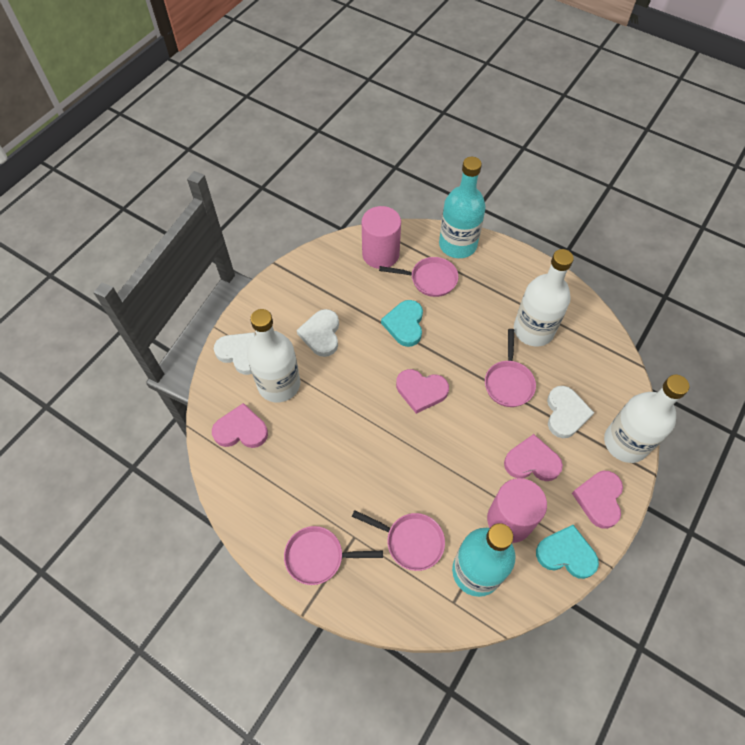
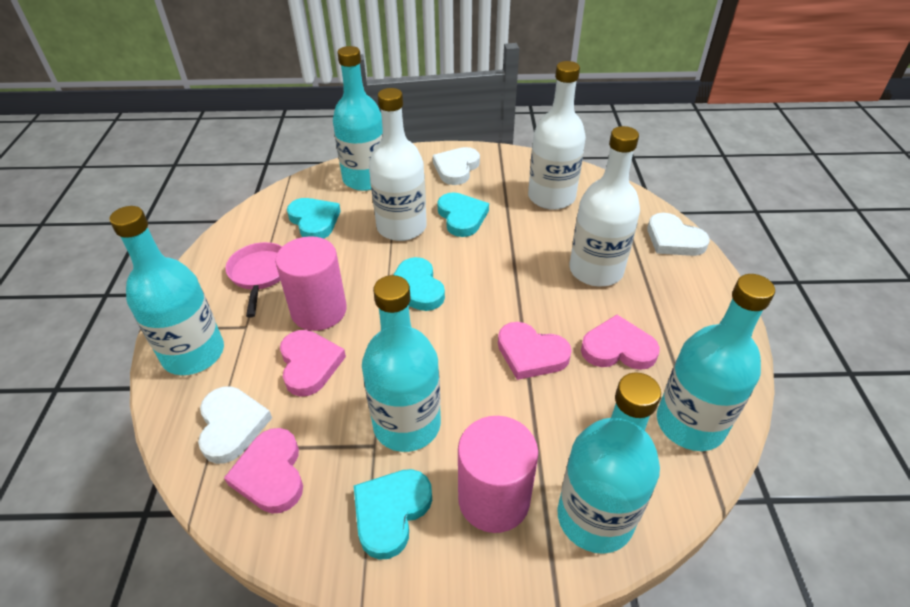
pink pan: [284,526,383,585] [352,510,445,571] [379,257,458,297] [485,329,536,407] = 4 -> [225,242,283,318] = 1
turquoise bottle: [439,157,486,258] [452,523,515,597] = 2 -> [109,206,224,375] [333,46,383,191] [362,275,441,452] [557,372,661,554] [657,274,775,451] = 5
turquoise heart: [381,300,423,347] [536,525,599,579] = 2 -> [287,198,341,239] [354,469,432,560] [393,257,445,311] [437,193,489,237] = 4

